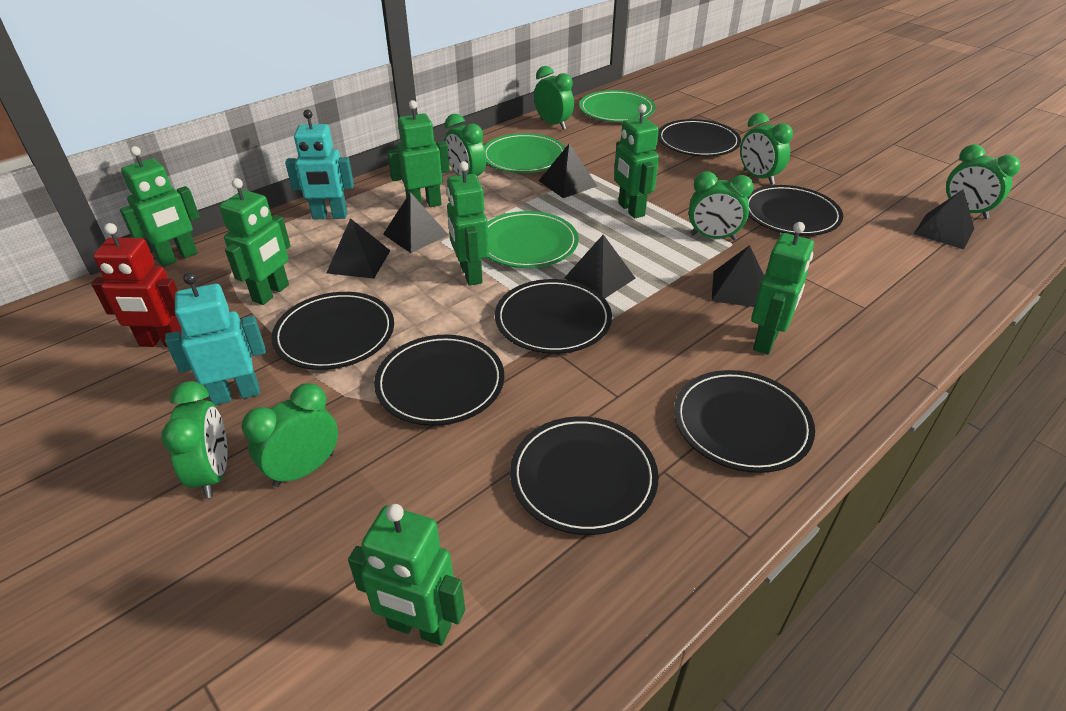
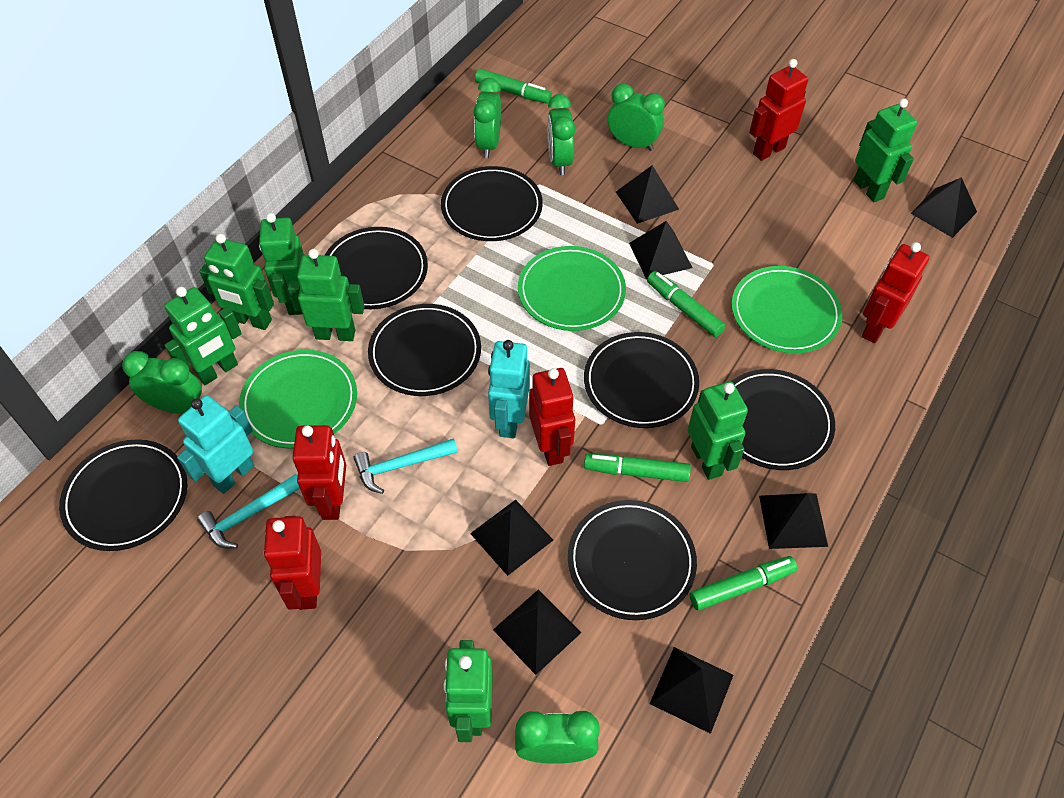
black pyramid: [326,218,390,278] [383,192,448,253] [539,144,597,198] [564,234,636,298] [711,245,764,307] [914,189,974,250] = 6 -> [470,500,553,576] [493,589,581,675] [616,165,679,224] [629,221,693,279] [650,647,733,734] [759,493,828,549] [911,177,977,238] = 7
green clock: [161,381,227,498] [242,383,338,487] [445,114,486,180] [534,66,574,130] [689,171,754,240] [740,113,793,185] [946,144,1020,219] = 7 -> [122,351,202,414] [473,78,501,158] [515,711,600,764] [547,94,575,175] [608,84,665,151] = 5
green marker: none = 0 -> [475,69,552,104] [584,454,691,482] [647,271,726,337] [690,556,797,611] = 4
red robot: [91,223,181,347] = 1 -> [264,516,321,610] [292,425,346,520] [529,368,575,466] [749,59,808,161] [862,242,929,343] = 5
turquoise hammer: none = 0 -> [197,474,300,548] [354,438,458,494] = 2

